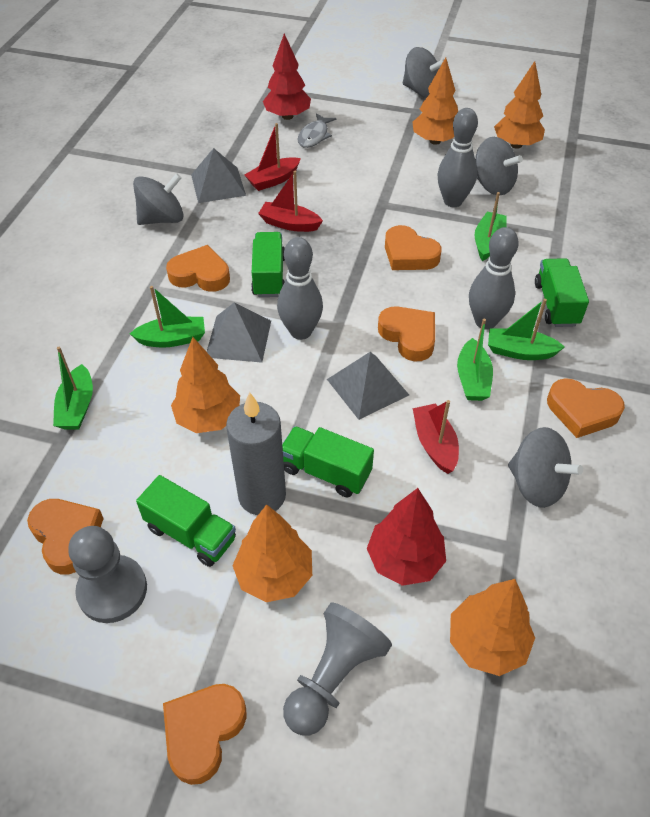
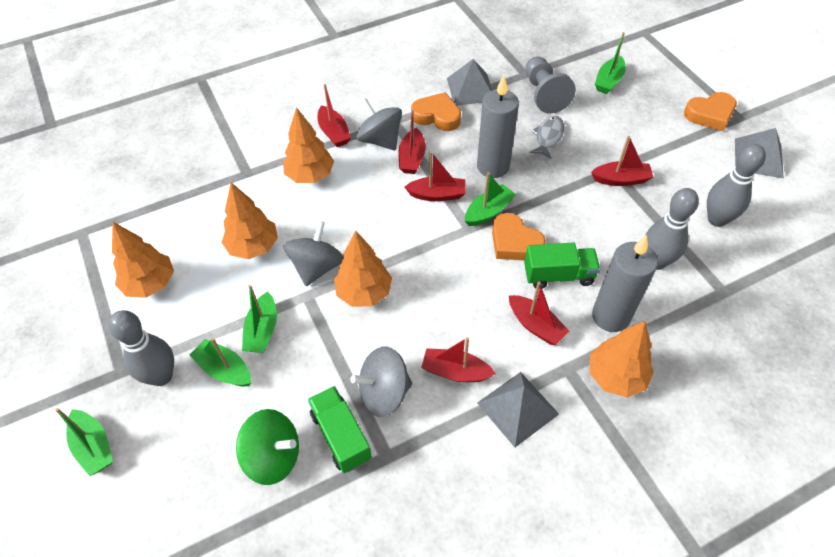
green spinning top: none = 0 -> [236,409,299,485] = 1
green truck: [136,475,236,567] [251,232,285,297] [282,426,374,497] [535,258,589,327] = 4 -> [308,386,372,473] [524,242,600,289] = 2
grey candle: [226,392,286,515] = 1 -> [477,75,519,178] [592,235,658,332] = 2
grey pawn: [68,526,147,623] [283,603,392,736] = 2 -> [525,56,576,114] = 1
grey spinning top: [133,173,184,225] [403,47,444,98] [475,137,523,195] [508,427,583,508] = 4 -> [283,220,344,286] [350,346,412,417] [356,98,402,150] = 3
orange heart: [27,499,104,574] [163,684,247,785] [166,245,230,292] [378,307,435,361] [385,225,442,270] [547,378,625,438] = 6 -> [411,92,461,131] [492,213,546,260] [684,92,737,131] = 3
red boat: [245,123,301,191] [258,171,323,232] [413,400,459,474] = 3 -> [318,84,351,147] [398,109,426,174] [405,151,466,201] [421,337,496,382] [509,281,570,345] [591,136,653,186] = 6
red tree: [263,33,311,120] [367,488,446,586] = 2 -> none = 0

